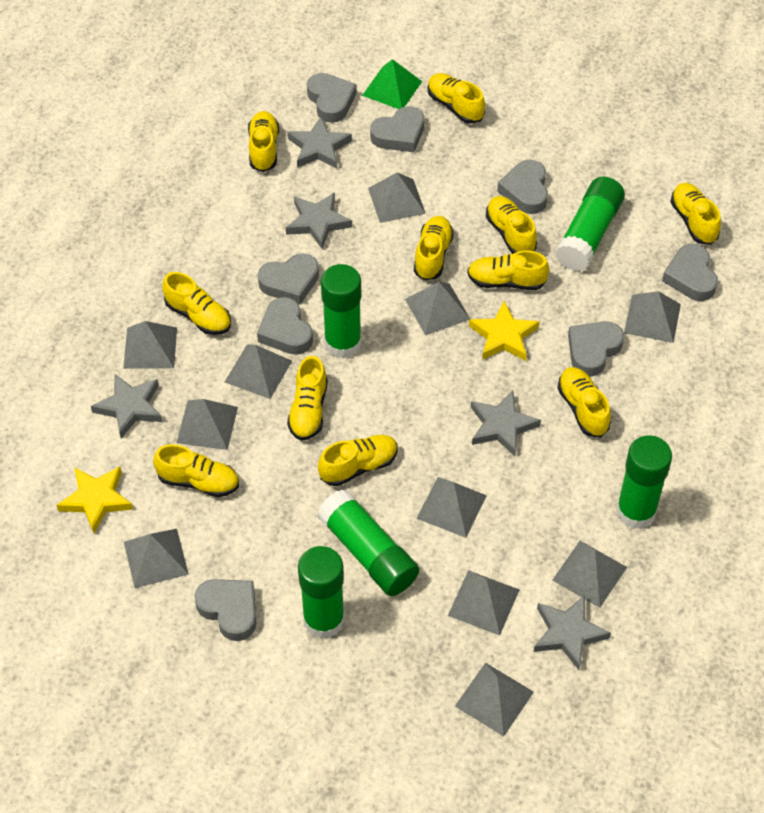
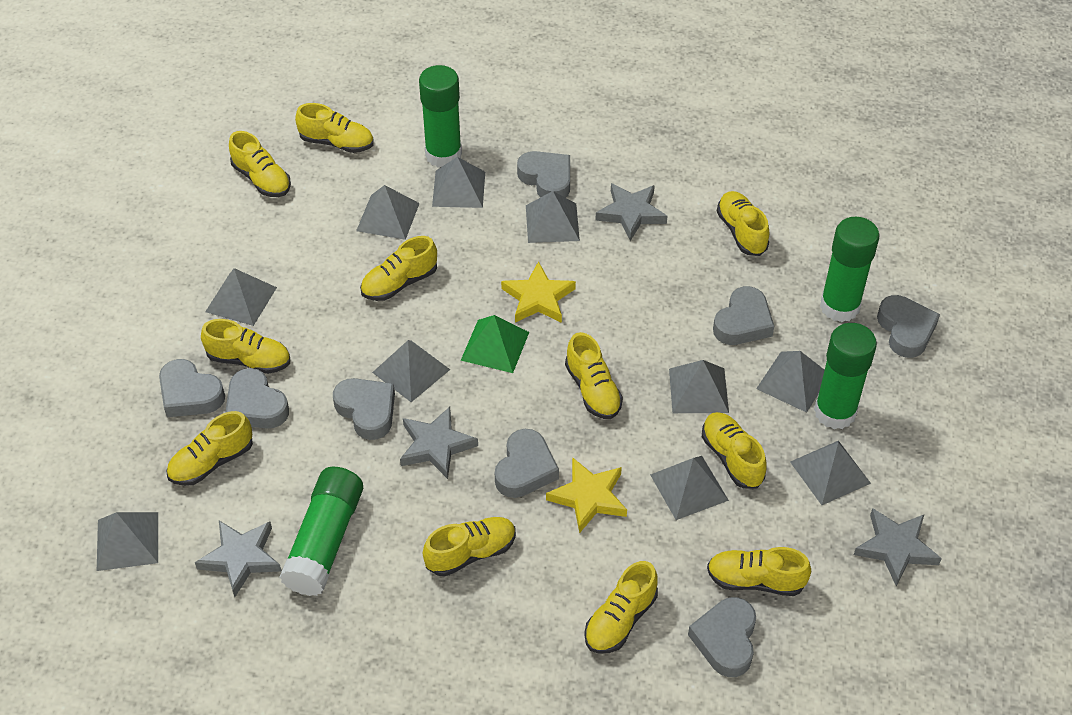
green glue stick: [298,546,345,639] [317,489,419,596] [321,264,362,359] [555,177,625,271] [616,435,672,529] = 5 -> [280,467,363,596] [419,65,462,167] [814,323,877,429] [820,217,879,322] = 4
grey pyramid: [123,321,177,369] [124,529,189,588] [177,399,238,450] [225,344,292,399] [368,173,426,223] [405,282,470,335] [417,477,487,538] [448,570,520,636] [455,663,534,736] [552,541,627,608] [624,291,681,343] = 11 -> [97,512,158,571] [205,268,277,326] [356,185,420,240] [372,340,450,402] [432,157,485,208] [526,191,580,243] [650,456,729,520] [669,360,729,413] [756,351,824,413] [790,441,871,505] = 10
grey star: [91,374,162,438] [286,192,352,249] [287,117,352,169] [471,391,541,456] [534,595,611,670] = 5 -> [195,521,281,597] [400,407,478,479] [596,183,668,241] [854,508,942,586] = 4

